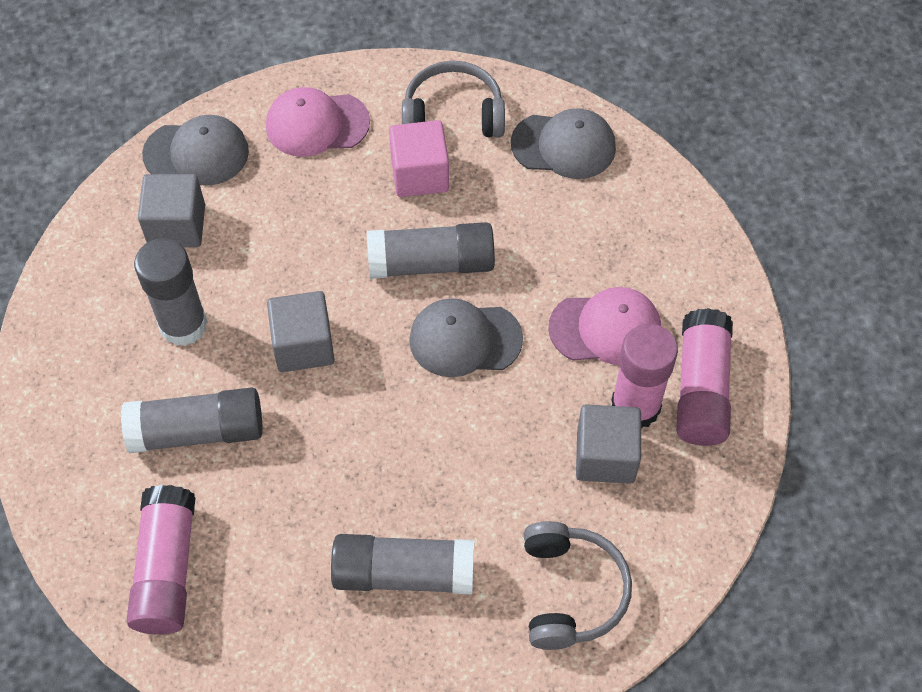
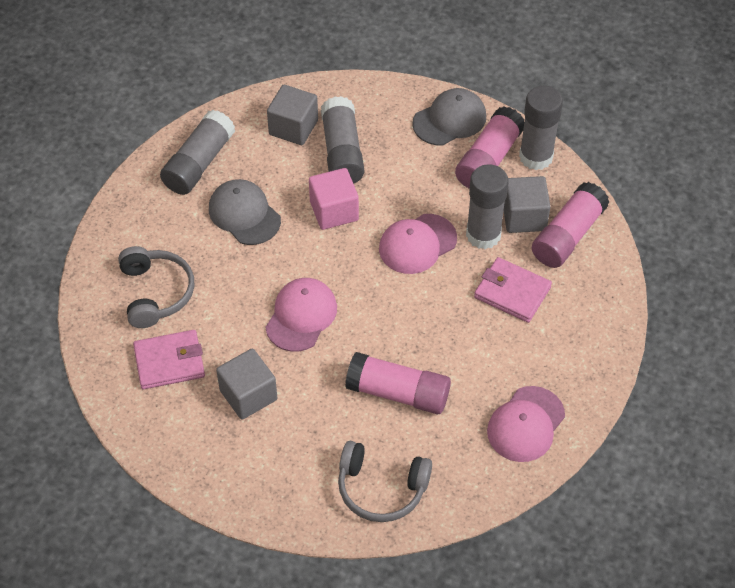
grey cap: [142,115,249,186] [409,298,523,377] [511,109,616,179] = 3 -> [209,179,281,245] [412,88,486,146] = 2
pink cap: [266,87,370,157] [548,287,661,365] = 2 -> [265,278,337,352] [379,214,457,274] [487,386,565,462] = 3
pink wallet: none = 0 -> [133,330,205,389] [474,257,552,323] = 2

